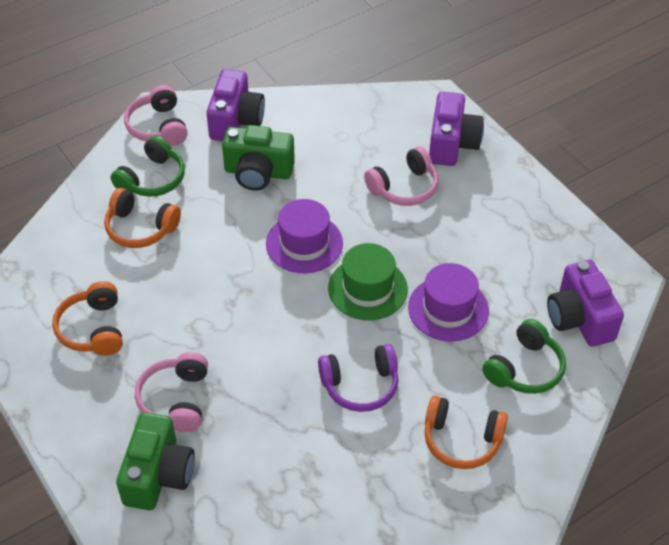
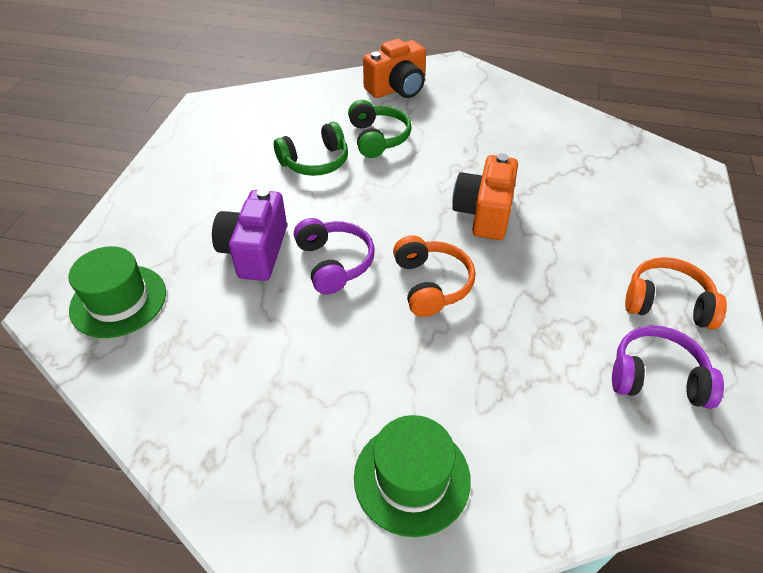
green camera: [116,412,195,510] [222,125,295,190] = 2 -> none = 0
green hat: [328,243,408,320] = 1 -> [69,246,166,338] [354,415,471,537] = 2
orange camera: none = 0 -> [363,39,426,98] [452,153,518,240] = 2
orange headphones: [52,281,123,356] [104,188,181,248] [424,396,508,469] = 3 -> [393,235,475,317] [625,257,727,330] = 2
pink headphones: [124,85,188,145] [135,352,208,432] [364,146,439,206] = 3 -> none = 0
purple camera: [206,69,265,141] [429,92,484,166] [547,260,624,347] = 3 -> [212,188,287,281] = 1
purple hat: [266,199,343,273] [408,263,489,342] = 2 -> none = 0
purple headphones: [318,344,399,412] = 1 -> [294,218,375,294] [612,326,724,409] = 2

